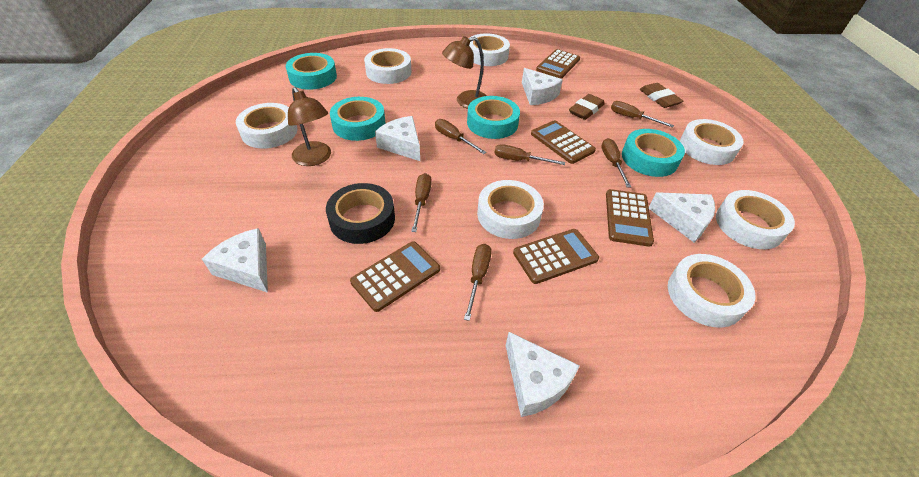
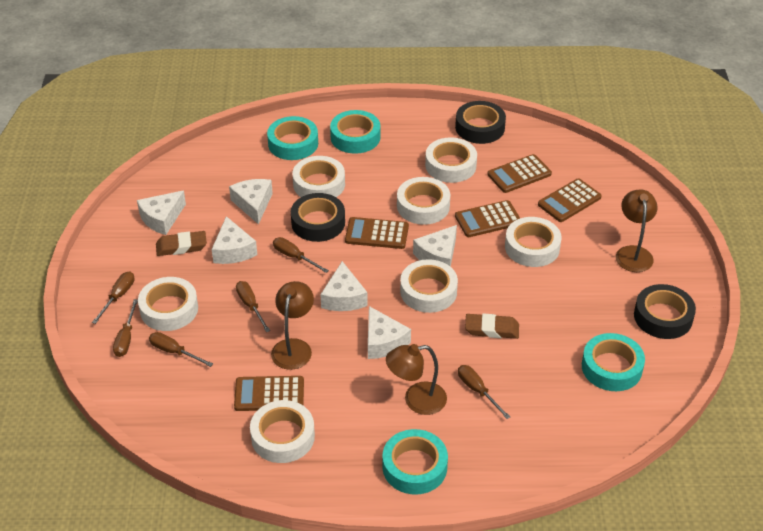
black tape: [326,183,395,244] = 1 -> [291,193,345,242] [455,101,506,144] [634,284,696,339] = 3
brown lamp: [288,87,331,166] [442,36,487,109] = 2 -> [271,281,314,370] [386,344,447,415] [616,189,658,272] = 3
white cheese: [202,228,268,293] [375,116,420,161] [505,332,580,417] [522,68,563,105] [649,192,715,242] = 5 -> [137,191,186,235] [212,216,257,264] [229,179,273,225] [320,261,368,311] [368,306,411,359] [413,225,457,267] = 6

